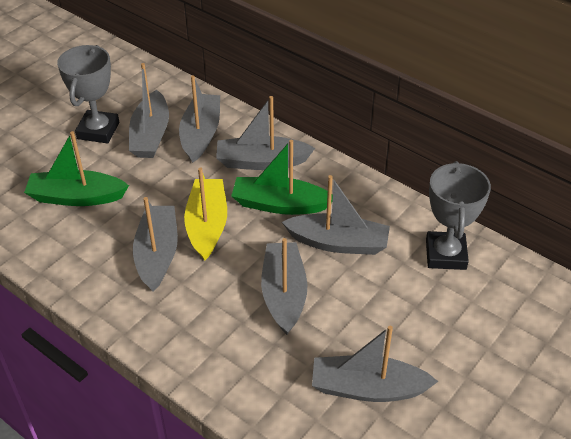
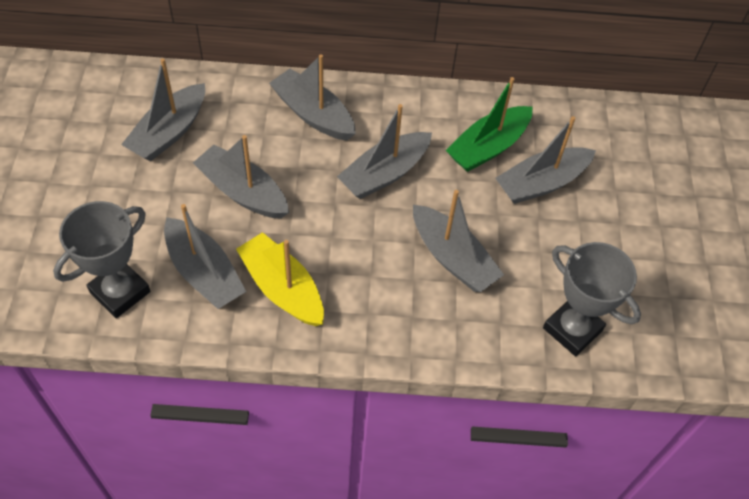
green boat: [24,131,129,206] [231,140,333,215] = 2 -> [446,77,533,172] = 1

